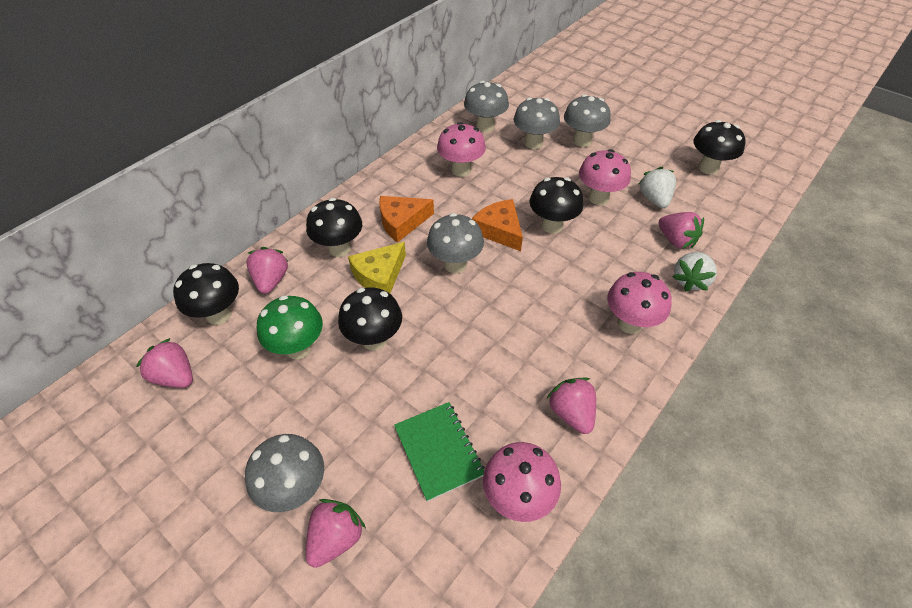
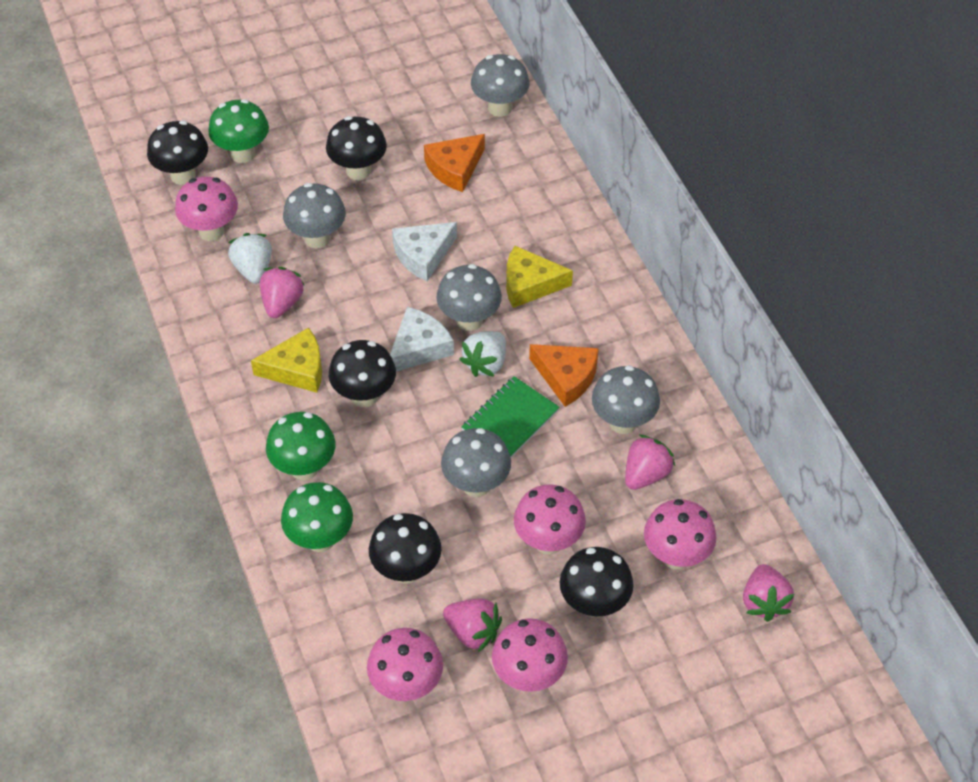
green mushroom: [257,295,323,359] = 1 -> [208,99,269,163] [266,412,335,480] [281,482,353,552] = 3
pink mushroom: [437,122,486,177] [483,442,561,522] [579,149,631,205] [607,272,672,334] = 4 -> [175,176,238,241] [367,628,443,701] [492,618,568,692] [514,485,586,555] [644,499,716,569] = 5
pink strawberry: [136,338,193,388] [246,247,289,294] [306,499,366,568] [546,377,596,434] [659,212,704,249] = 5 -> [260,267,305,318] [443,598,502,652] [625,435,675,490] [743,564,794,622] = 4
white cheese: none = 0 -> [390,307,454,372] [392,222,457,281] = 2
yellow cheese: [348,242,406,293] = 1 -> [251,328,322,393] [506,246,573,308] = 2

